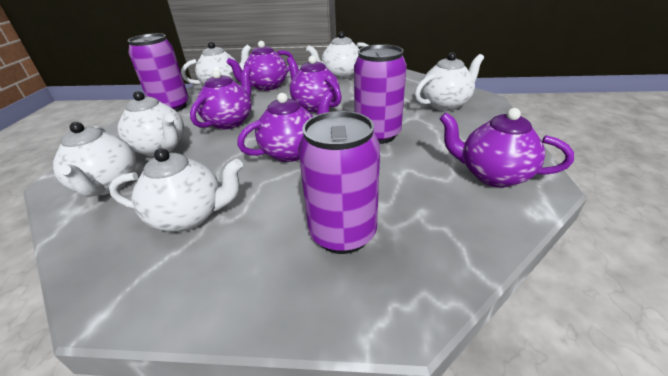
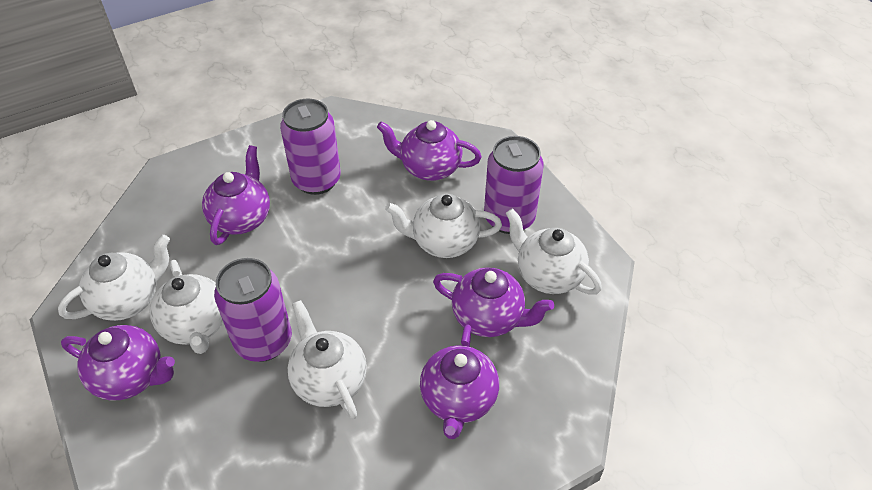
white teapot: [53,122,136,197] [109,148,243,232] [117,91,184,156] [181,42,251,85] [306,31,369,80] [415,52,484,111] = 6 -> [58,235,170,321] [150,260,223,354] [288,300,367,420] [385,194,502,258] [506,209,602,295] = 5

